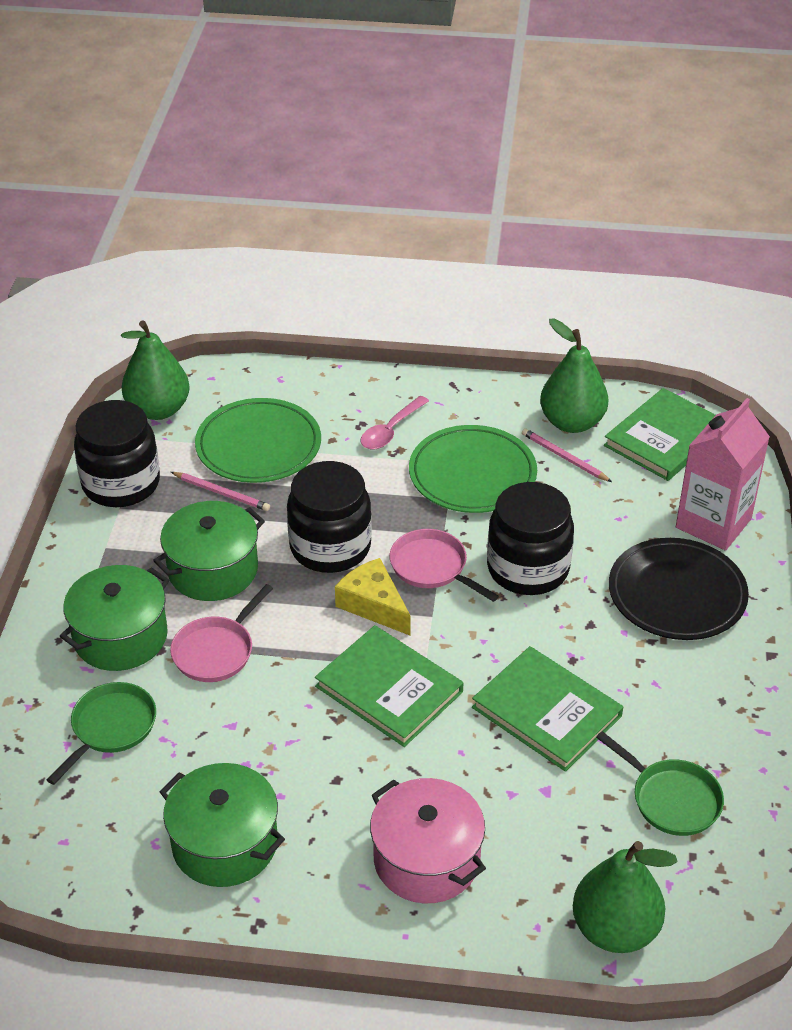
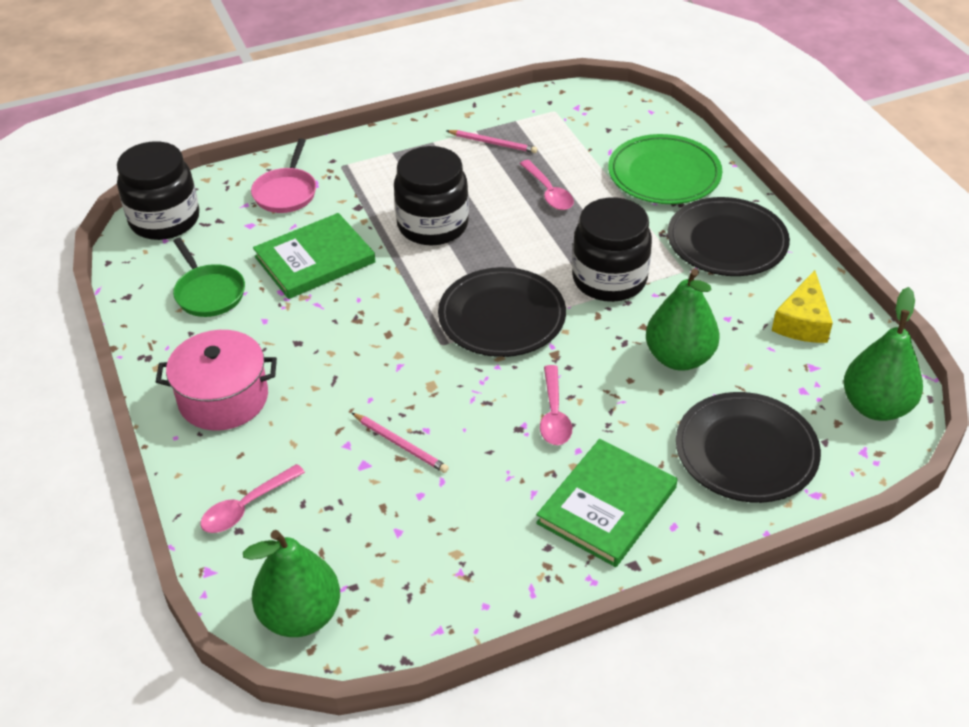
black plate: [609,538,749,640] = 1 -> [438,267,566,357] [667,197,790,276] [676,392,821,503] = 3
green book: [315,625,463,747] [472,646,623,772] [604,388,716,481] = 3 -> [253,213,376,299] [536,439,678,567] = 2
green pan: [47,682,156,785] [596,731,724,836] = 2 -> [173,238,245,317] = 1
green plate: [195,398,321,483] [409,425,537,513] = 2 -> [608,134,723,204] = 1
green pot: [60,565,169,671] [153,501,265,601] [160,763,285,887] = 3 -> none = 0
pink carton: [676,398,770,551] = 1 -> none = 0
pink pan: [170,584,273,682] [389,529,499,602] = 2 -> [251,139,316,213] = 1
pink spoon: [361,396,429,449] = 1 -> [200,464,305,533] [520,160,574,210] [540,365,572,445] = 3

